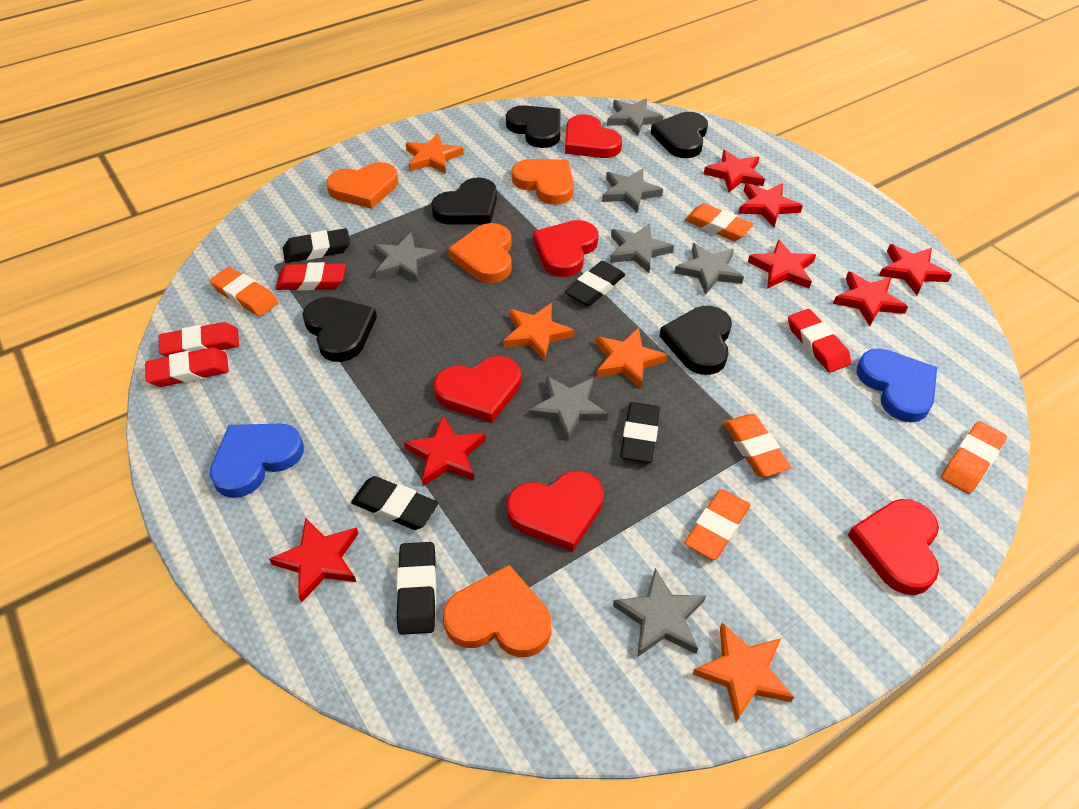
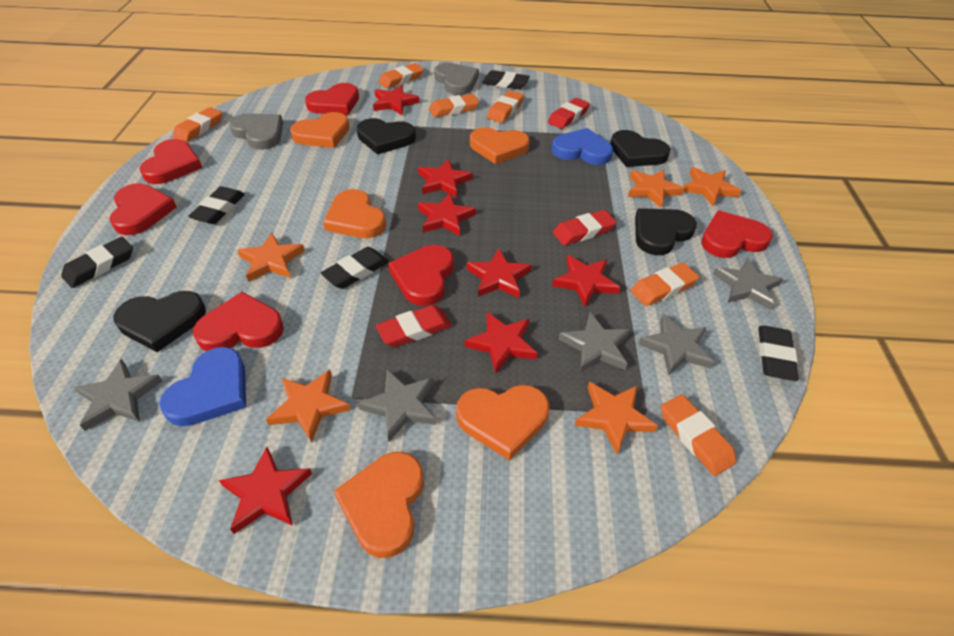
black heart: [303,297,377,362] [431,177,497,225] [506,105,560,148] [651,112,708,158] [660,306,732,375] = 5 -> [113,291,206,352] [357,118,416,155] [610,130,671,167] [635,208,697,255] = 4
grey heart: none = 0 -> [229,113,283,150] [434,63,479,95] = 2
grey star: [373,233,439,283] [529,376,608,441] [602,169,663,212] [607,98,663,135] [610,223,674,273] [613,568,706,657] [674,243,744,295] = 7 -> [74,359,162,431] [358,369,436,441] [559,312,630,372] [638,314,714,376] [713,258,783,310] = 5
orange eraser: [210,267,278,317] [685,204,754,241] [685,489,750,560] [723,414,791,477] [941,421,1007,494] = 5 -> [173,107,222,142] [378,63,424,89] [429,94,479,117] [487,90,524,123] [631,263,699,306] [661,394,737,476] = 6
orange heart: [326,162,398,209] [443,565,552,657] [448,223,512,283] [512,159,574,205] = 4 -> [290,112,350,148] [323,189,386,238] [334,452,424,558] [456,385,549,460] [470,127,530,164] = 5
orange star: [405,133,464,174] [503,303,575,361] [596,328,668,389] [692,623,794,722] = 4 -> [237,233,305,282] [266,370,351,443] [574,382,658,454] [628,169,684,208] [683,167,741,206] = 5
red eraser: [145,347,229,387] [159,322,239,357] [275,262,346,291] [788,309,851,373] = 4 -> [376,305,452,347] [548,98,590,129] [553,210,617,246] = 3
red heart: [434,356,521,423] [507,471,604,552] [533,220,599,277] [565,114,622,158] [848,499,939,595] = 5 -> [110,183,177,235] [139,139,202,184] [193,292,284,351] [305,83,359,115] [388,245,453,306] [701,210,773,258] = 6

